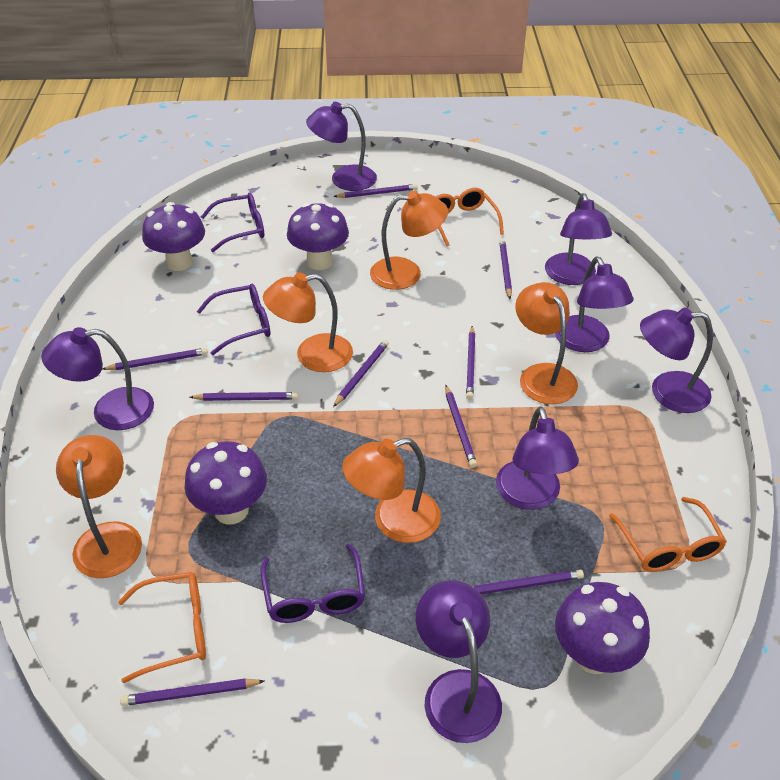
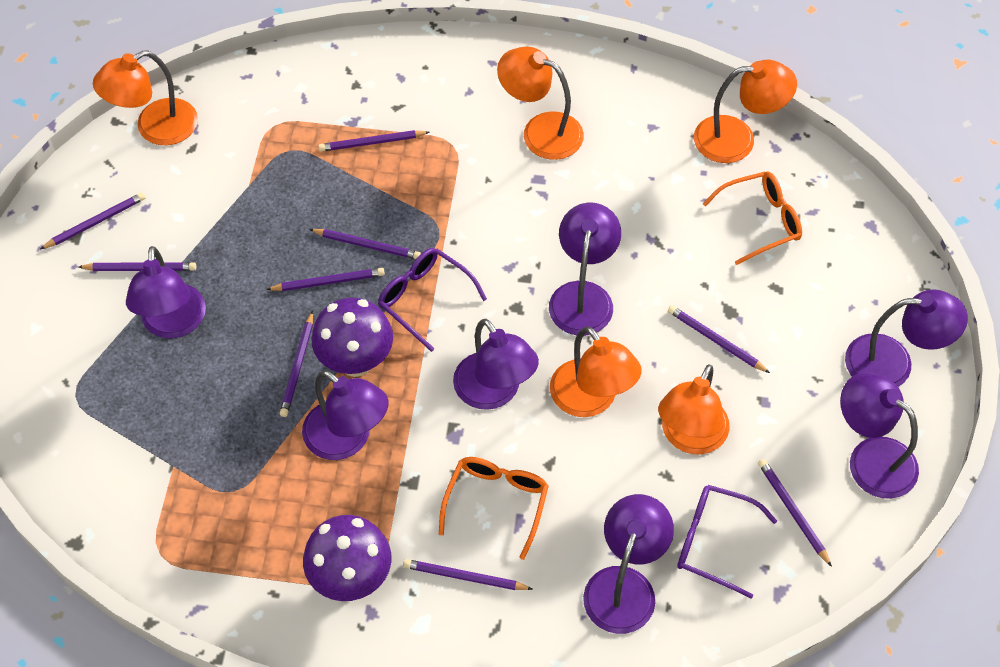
orange glasses: [118,572,206,683] [435,188,504,246] [609,497,727,572] = 3 -> [439,457,549,560] [703,171,802,265] = 2
purple glasses: [197,283,271,355] [201,192,264,252] [260,544,365,623] = 3 -> [378,248,487,352] [677,485,777,598] = 2
purple mushroom: [142,202,205,271] [184,441,267,524] [287,203,349,270] [555,582,650,674] = 4 -> [303,515,391,601] [312,298,393,377] = 2

